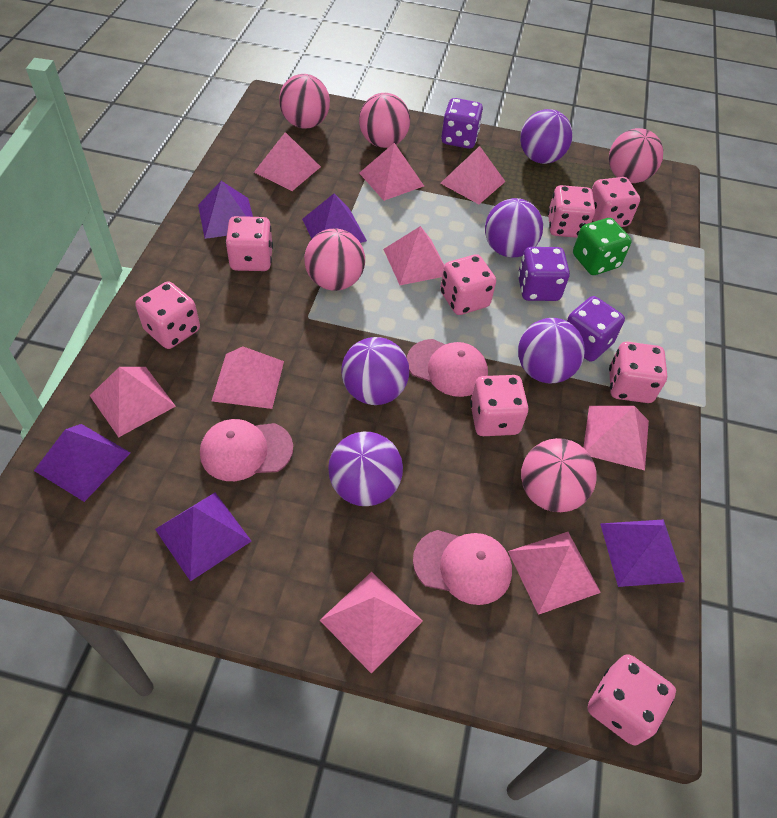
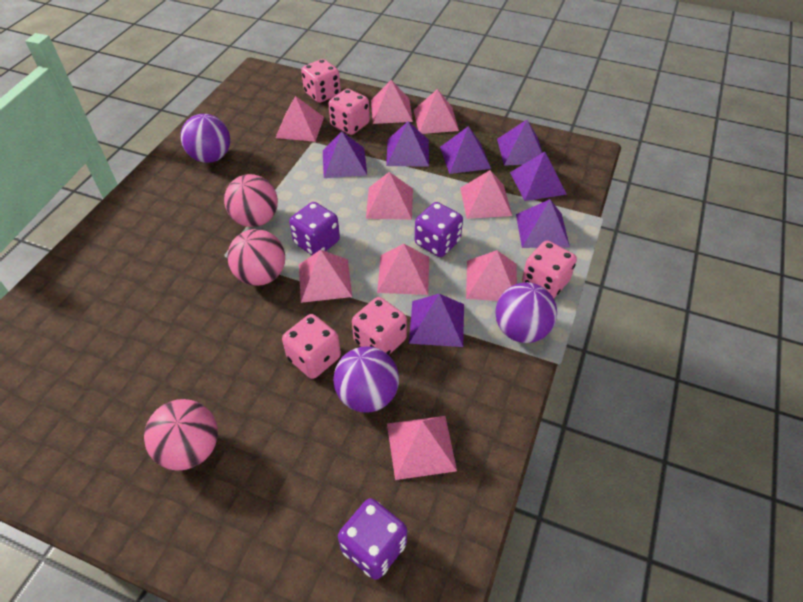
green dice: [573,218,632,275] = 1 -> none = 0
pink ball: [279,74,330,129] [304,229,365,291] [359,93,410,148] [521,438,596,512] [609,128,663,183] = 5 -> [144,399,218,471] [224,174,278,227] [227,229,285,286] = 3
pink cap: [200,419,293,481] [407,339,488,397] [413,530,512,605] = 3 -> none = 0
pink dice: [135,281,200,349] [225,216,273,271] [440,254,496,315] [470,375,529,436] [548,185,595,238] [587,654,676,745] [592,177,640,227] [609,342,667,403] = 8 -> [282,314,341,379] [301,59,341,103] [328,89,370,135] [352,297,407,355] [522,241,577,298] = 5
purple ball: [328,432,403,506] [341,337,409,405] [485,198,543,257] [518,318,585,384] [520,109,573,164] = 5 -> [181,114,230,163] [333,346,399,413] [495,282,557,343] = 3
purple pyramid: [34,424,131,502] [155,493,251,582] [198,181,253,239] [302,193,367,243] [600,519,685,587] = 5 -> [323,131,367,178] [386,121,429,167] [409,294,464,347] [440,126,491,174] [497,120,543,166] [510,152,567,201] [516,199,570,248] = 7

